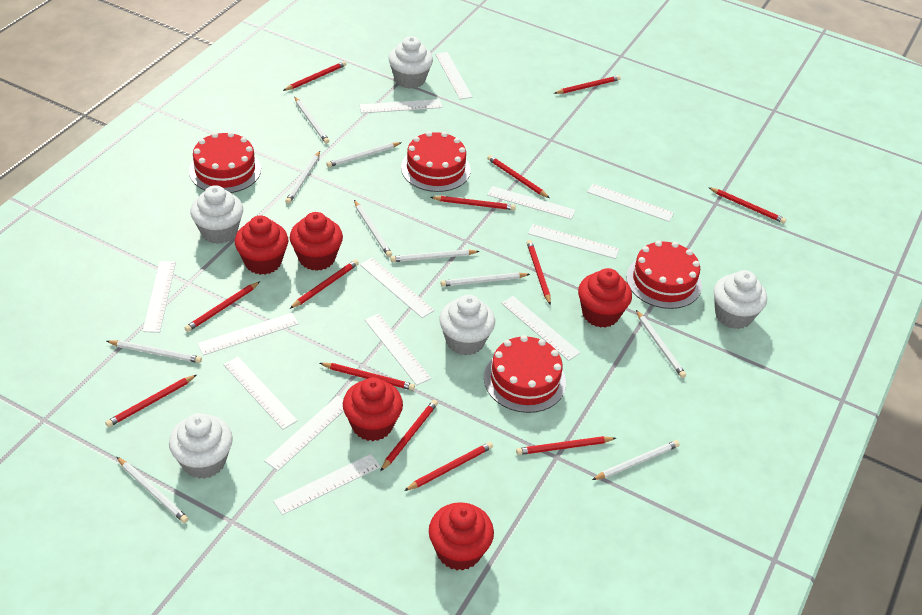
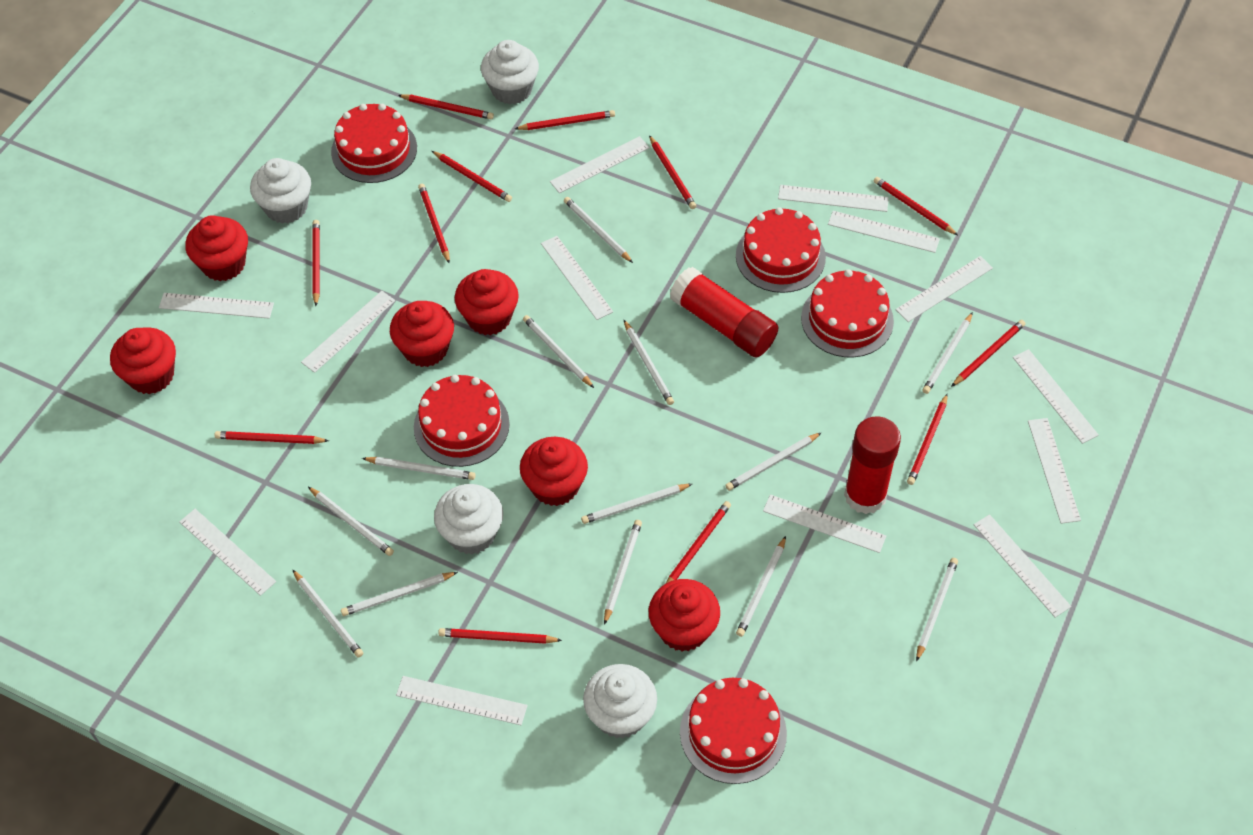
red cake: [189,132,261,193] [401,131,471,192] [484,335,566,413] [626,241,702,309] = 4 -> [331,104,417,183] [414,375,510,467] [680,678,787,784] [736,207,826,293] [801,269,894,357] = 5
red cupcake: [235,215,288,275] [290,212,343,271] [343,377,403,441] [429,502,494,570] [578,268,632,328] = 5 -> [110,327,176,394] [185,215,248,281] [390,301,454,367] [455,269,519,335] [520,437,588,506] [649,579,720,652] = 6
red glue stick: none = 0 -> [670,267,779,357] [844,416,901,514] = 2
red pencil: [105,375,196,427] [185,281,260,332] [283,61,346,91] [290,260,359,309] [320,363,415,390] [380,400,438,471] [404,442,493,491] [430,196,516,210] [487,155,550,198] [516,436,616,455] [527,240,551,305] [554,75,621,94] [708,187,786,224] = 13 -> [214,431,329,444] [312,220,320,306] [398,95,494,119] [418,184,450,264] [432,151,512,202] [438,628,562,644] [515,110,615,130] [649,135,696,209] [666,501,731,583] [874,177,958,235] [907,393,948,485] [951,320,1025,387] = 12
white cupcake: [169,413,233,479] [190,185,243,244] [389,36,433,89] [440,295,495,355] [714,270,767,329] = 5 -> [250,158,311,224] [434,484,503,554] [481,40,539,105] [583,664,657,739] = 4
white pencil: [107,340,202,363] [117,457,189,523] [285,151,320,204] [294,96,329,144] [326,142,402,167] [354,200,392,257] [390,249,480,262] [441,272,530,287] [592,440,680,480] [636,310,686,378] = 10 -> [292,569,363,658] [308,487,394,556] [341,572,458,616] [362,457,476,480] [523,315,594,388] [564,197,633,263] [581,484,692,524] [604,520,642,625] [624,320,674,405] [725,432,822,491] [736,536,786,637] [916,558,958,661] [922,312,973,394] = 13

